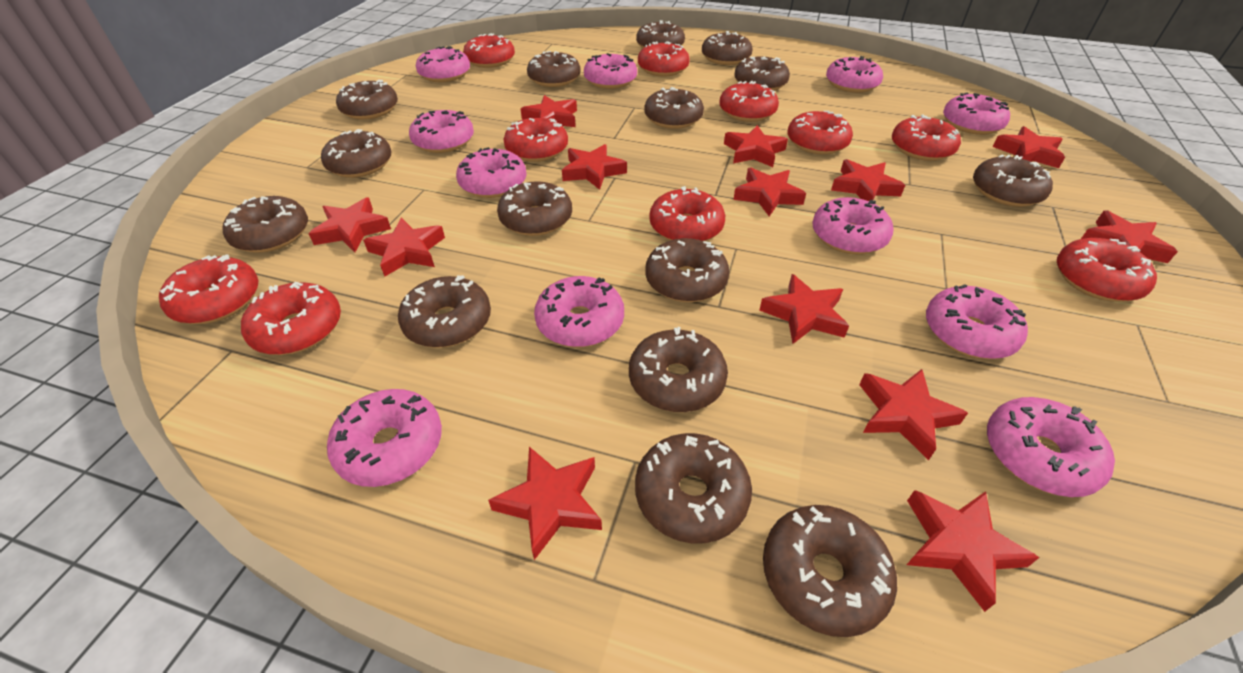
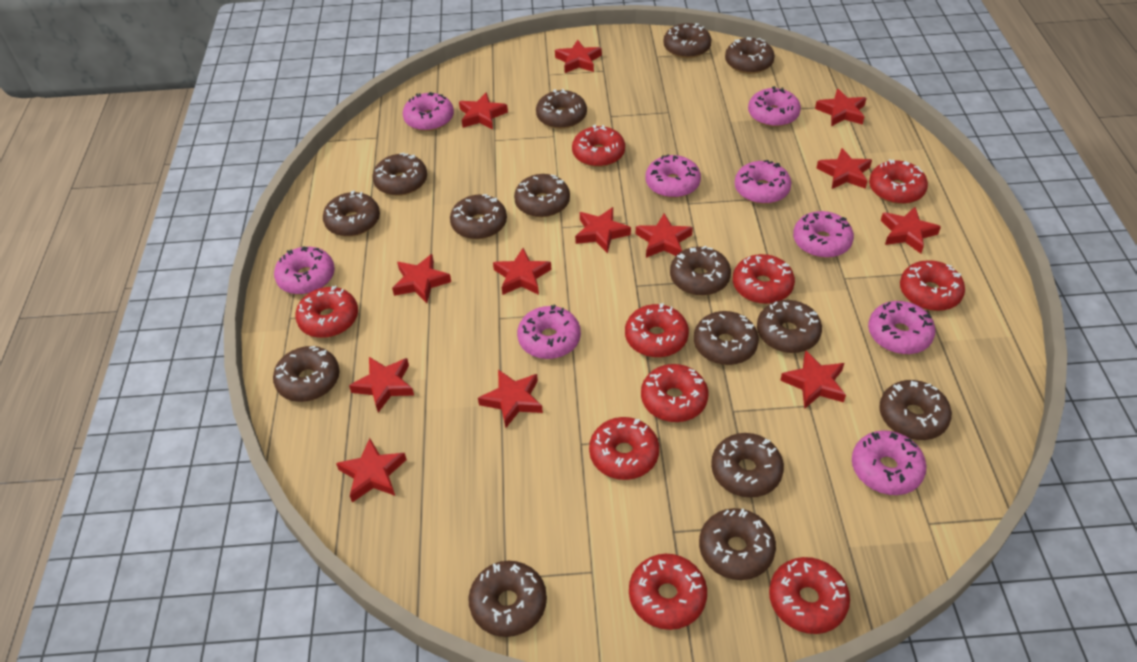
pink donut: [327,389,442,487] [409,110,474,153] [416,46,470,82] [456,147,527,198] [534,276,624,347] [584,53,637,89] [812,197,893,254] [826,56,883,93] [926,284,1028,359] [943,93,1010,135] [987,397,1115,497] = 11 -> [274,246,335,295] [403,92,454,131] [517,305,581,359] [646,154,701,198] [735,160,791,204] [748,86,801,127] [793,211,854,258] [852,430,927,495] [868,301,936,354] = 9

